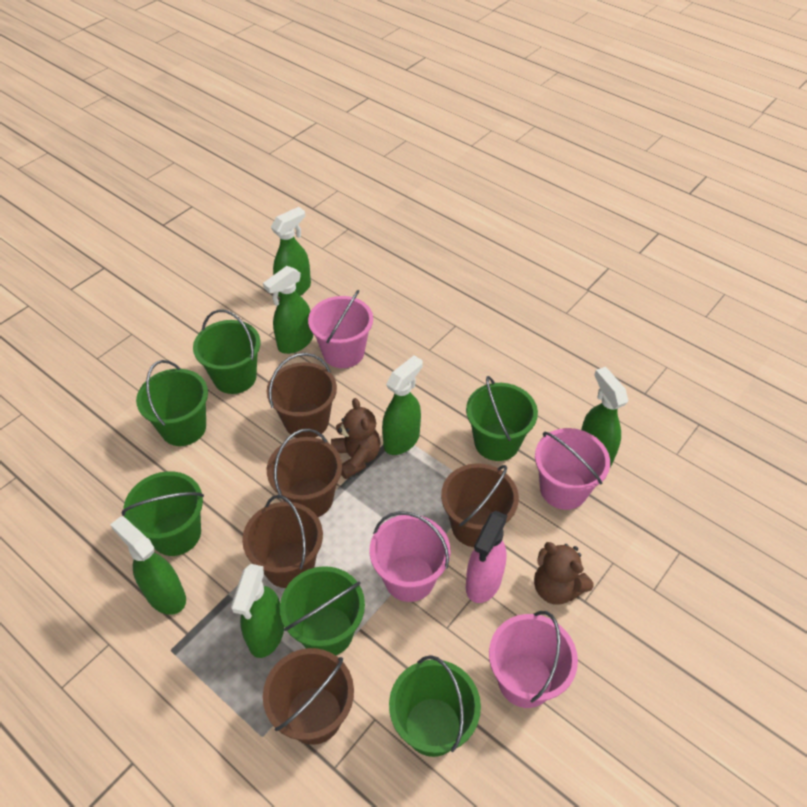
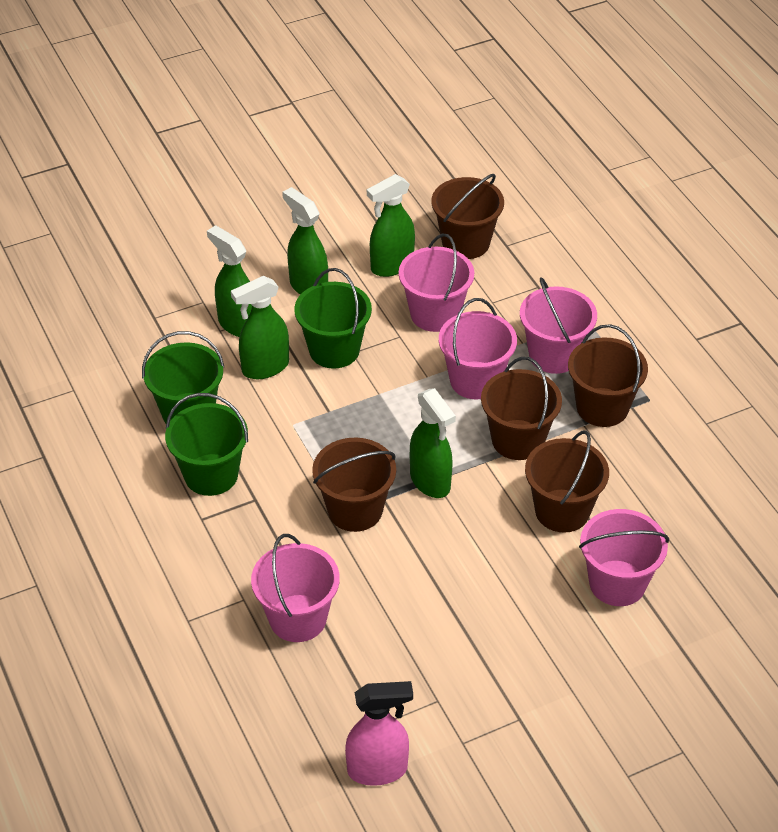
brown teddy bear: [331,398,381,479] [534,542,593,605] = 2 -> none = 0
green bucket: [121,471,204,556] [136,360,208,446] [193,310,261,394] [280,566,365,655] [389,655,481,757] [466,376,538,461] = 6 -> [142,331,224,423] [165,393,248,496] [294,268,372,369] = 3
green spray bottle: [110,516,186,615] [231,564,284,658] [263,266,313,354] [271,207,311,298] [382,355,423,455] [581,367,628,467] = 6 -> [207,225,252,337] [231,276,289,379] [282,187,328,295] [367,174,415,277] [410,388,456,498] = 5
pink bucket: [308,290,373,368] [370,511,450,602] [489,611,578,708] [535,428,610,510] = 4 -> [251,534,340,642] [399,234,474,332] [439,298,517,399] [520,277,597,374] [579,509,669,606] = 5

